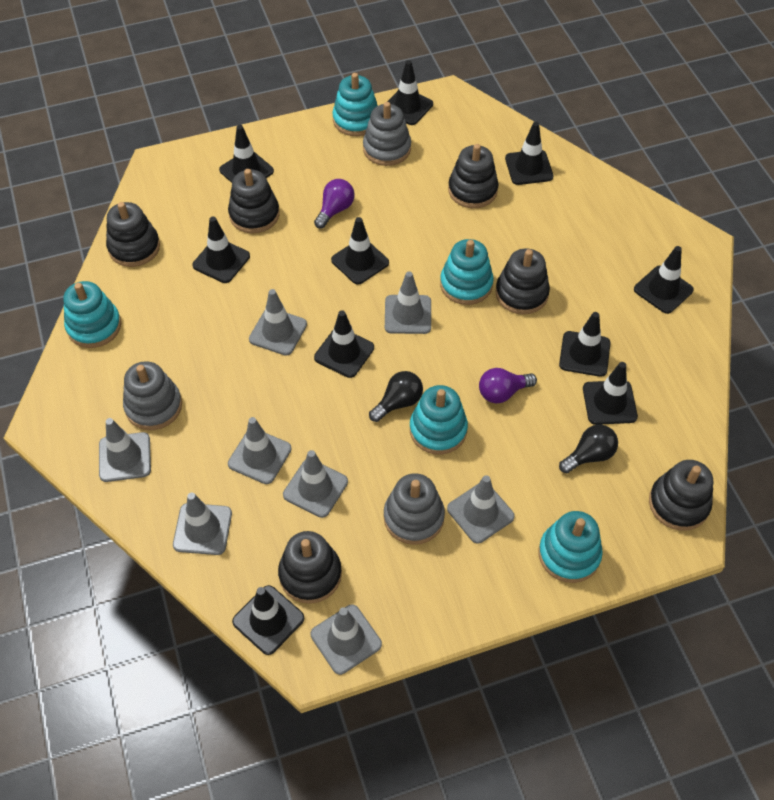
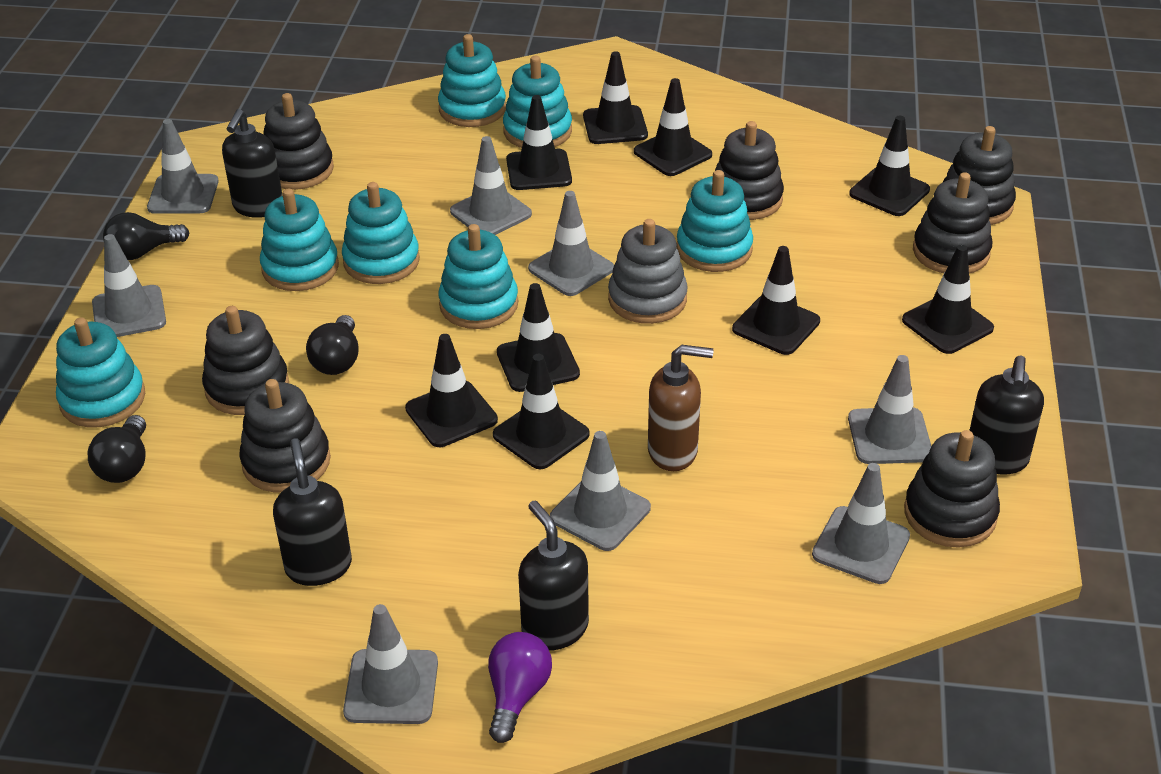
black light bulb: [369,371,423,422] [559,425,618,473] = 2 -> [88,415,146,483] [103,212,189,260] [306,315,359,375] = 3
black soap dispenser: none = 0 -> [222,109,283,218] [273,438,352,586] [518,500,589,651] [969,355,1044,475] = 4
black stacking toy: [106,202,160,267] [228,169,279,233] [278,531,342,604] [448,144,499,208] [495,248,550,315] [649,460,713,531] = 6 -> [202,306,289,415] [239,379,331,493] [263,93,334,190] [715,121,784,220] [904,430,1000,548] [913,172,992,273] [942,126,1016,225] = 7
black traffic cone: [192,217,250,283] [219,125,274,183] [232,585,304,655] [314,310,374,378] [331,217,389,285] [387,60,433,125] [505,122,553,185] [559,312,611,377] [583,362,638,425] [634,246,694,314] = 10 -> [405,334,498,447] [493,354,590,469] [497,283,580,392] [506,95,572,190] [583,51,648,144] [634,78,712,176] [732,246,820,355] [849,116,930,216] [902,245,994,354] = 9
brown soap dispenser: none = 0 -> [648,345,713,471] = 1
grey stacking toy: [123,361,182,430] [363,102,411,166] [384,473,445,545] = 3 -> [608,219,688,324] = 1
purple light bulb: [314,179,355,228] [479,368,537,403] = 2 -> [488,632,552,743] = 1
turquoise stacking toy: [63,281,121,348] [332,73,378,136] [410,385,468,455] [440,239,494,305] [539,511,603,583] = 5 -> [56,317,145,428] [260,188,339,291] [342,182,420,284] [438,34,506,127] [438,224,518,329] [503,56,572,148] [677,170,753,272] = 7

